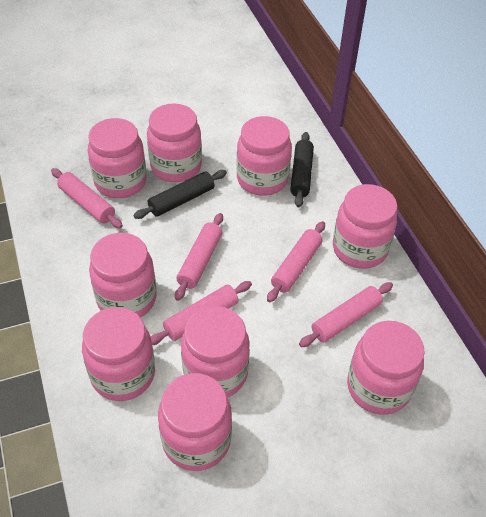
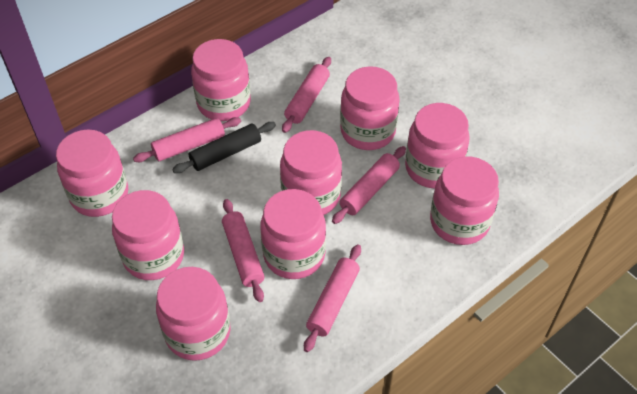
black rolling pin: [133,170,227,219] [290,132,314,207] = 2 -> [172,122,276,173] = 1

